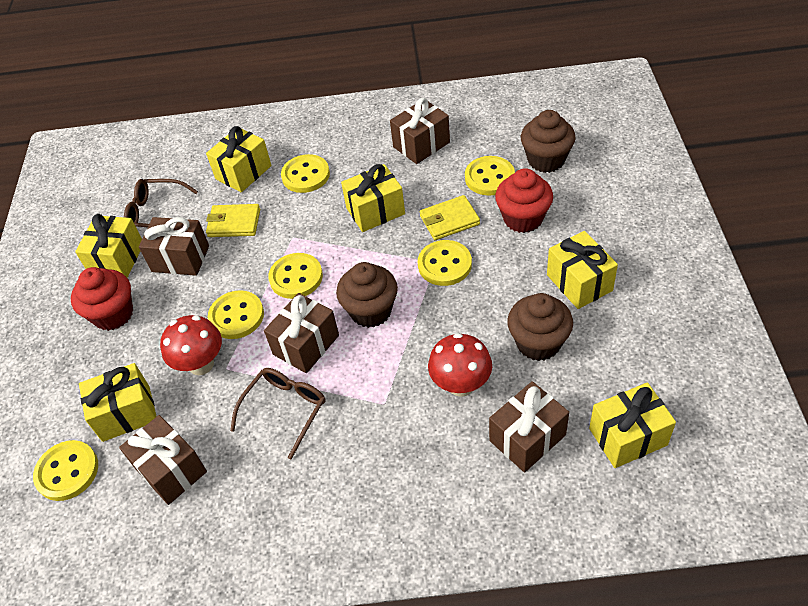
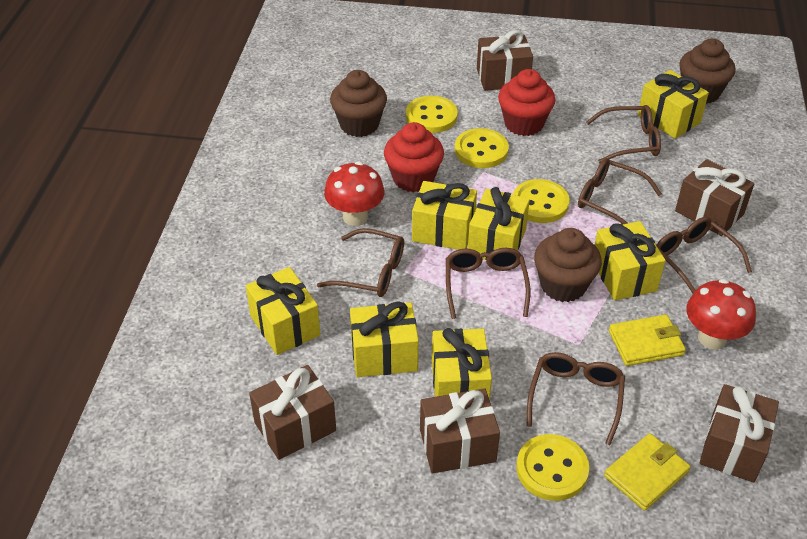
brown glasses: [124,179,198,227] [230,368,325,460] = 2 -> [317,228,404,297] [446,248,530,319] [526,352,625,445] [578,158,662,224] [586,105,661,163] [656,217,752,293] = 6
yellow button: [33,440,98,501] [208,290,264,339] [268,253,323,299] [281,154,330,193] [418,240,472,286] [465,156,515,196] = 6 -> [406,96,458,133] [455,128,509,168] [513,179,570,223] [516,434,589,501] = 4
yellow gift: [75,214,142,278] [79,363,157,442] [206,126,272,192] [341,164,405,232] [547,231,618,309] [589,382,676,468] = 6 -> [246,267,320,355] [350,301,419,377] [412,181,477,250] [432,328,492,400] [468,187,530,260] [595,221,666,301] [638,70,709,139] = 7

